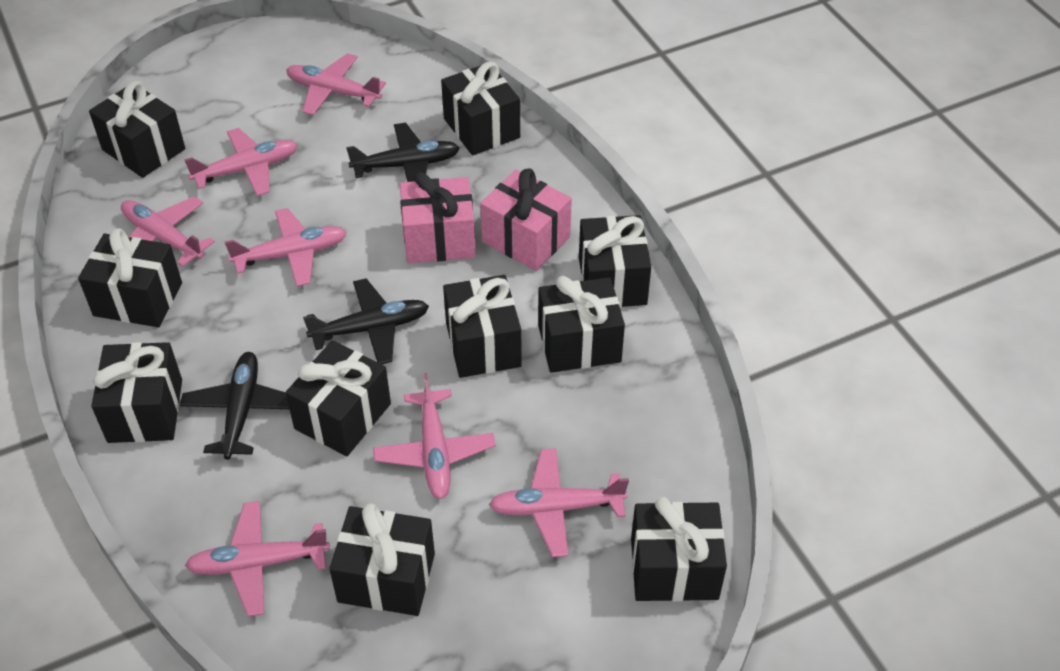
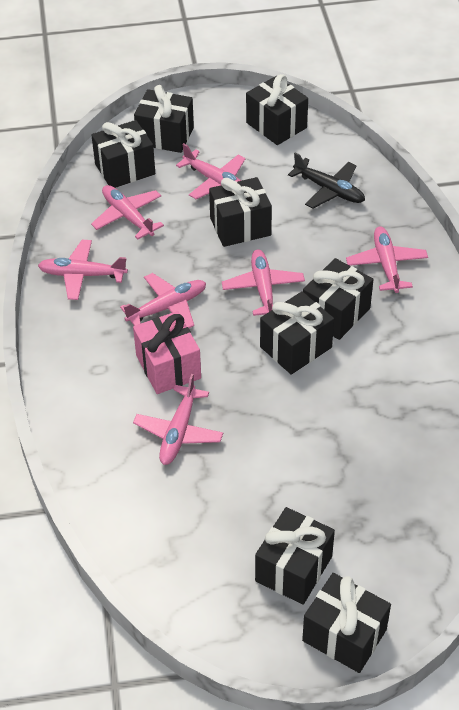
black gift: [78,228,182,327] [89,81,185,178] [91,342,182,443] [286,340,391,456] [329,503,435,616] [441,62,520,156] [443,275,522,378] [538,276,625,373] [579,215,651,308] [631,497,727,601] = 10 -> [91,120,155,188] [134,85,194,153] [209,177,272,247] [246,74,308,145] [255,507,335,605] [260,291,334,375] [302,573,391,673] [303,258,373,340] = 8
black plane: [180,352,289,460] [303,278,429,364] [346,123,460,182] = 3 -> [288,152,365,209] = 1
pink gift: [400,172,476,263] [480,169,572,271] = 2 -> [133,311,201,394] = 1

